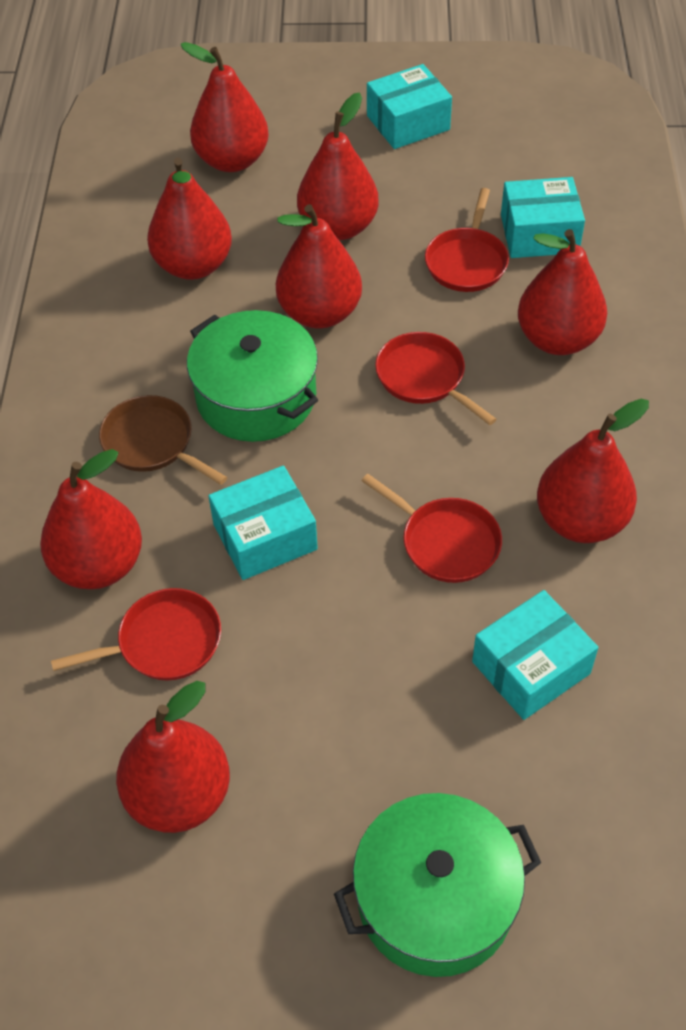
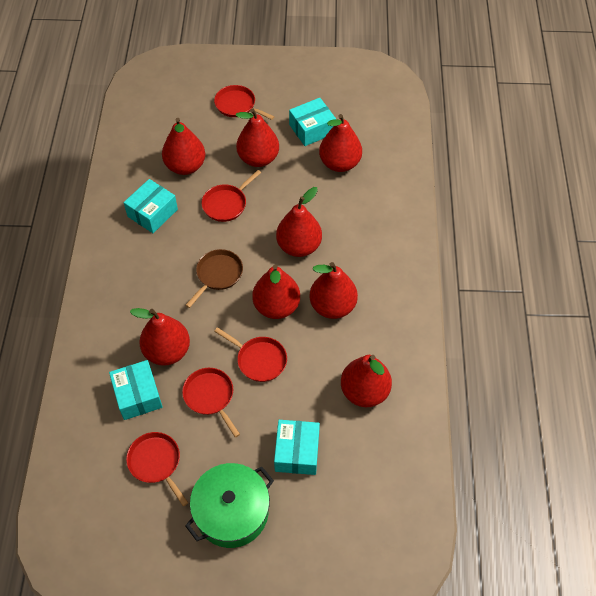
green pot: [187,310,318,442] [334,793,541,977] = 2 -> [185,463,274,548] = 1
red pan: [51,588,221,680] [361,474,502,583] [375,332,497,425] [425,188,509,292] = 4 -> [126,432,188,506] [182,368,240,438] [202,170,261,222] [214,85,274,120] [214,327,287,382] = 5

